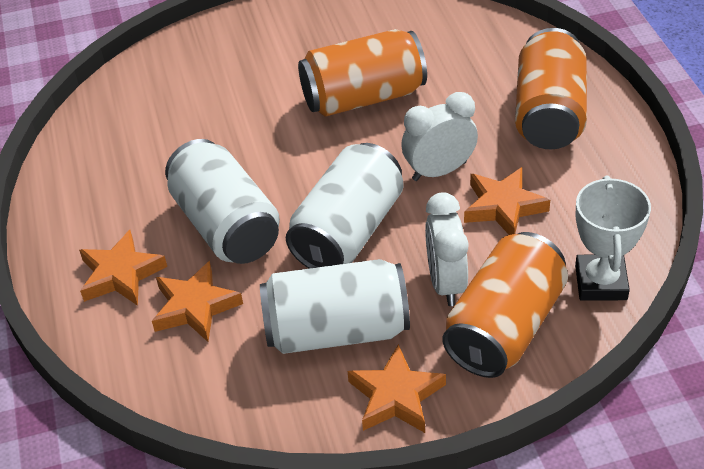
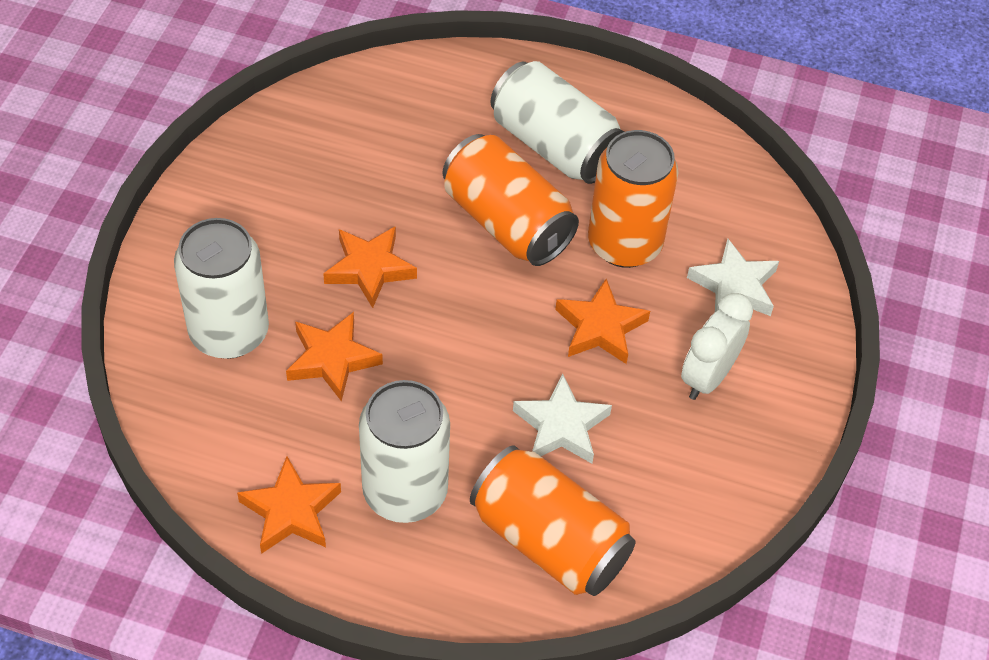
white clock: [401,92,478,181] [425,192,469,306] = 2 -> [681,293,753,400] = 1
white star: none = 0 -> [513,374,612,464] [687,239,779,316] = 2
white trophy: [575,176,651,301] = 1 -> none = 0

